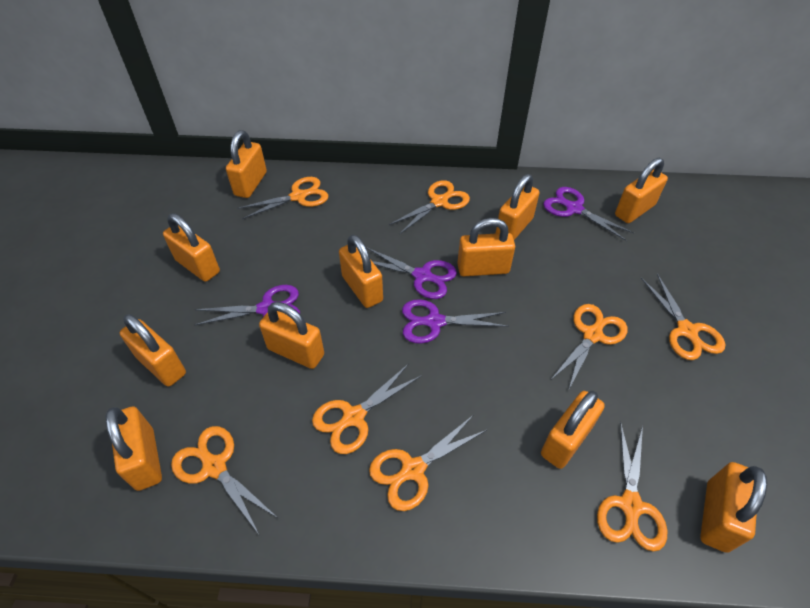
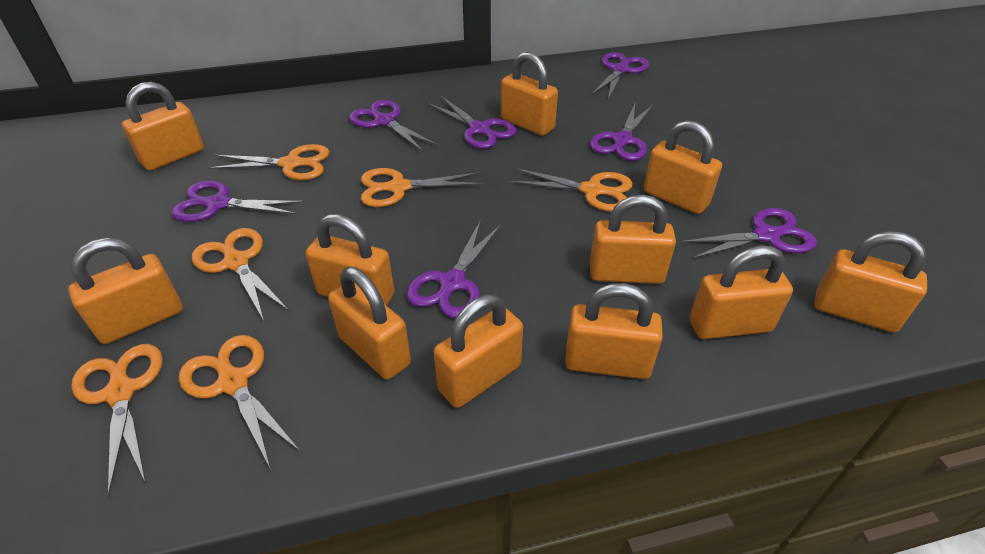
orange scissors: [171,426,279,536] [237,177,328,219] [312,364,422,454] [369,416,487,511] [389,180,470,234] [551,304,628,391] [597,422,667,552] [641,274,726,360] = 8 -> [71,344,163,496] [179,335,301,467] [192,228,289,321] [208,144,330,180] [361,168,483,207] [509,168,633,212] = 6
purple scissors: [194,285,300,326] [366,247,457,299] [402,299,509,344] [543,187,634,241] = 4 -> [172,181,305,222] [349,100,439,152] [407,220,501,318] [427,96,516,149] [590,104,653,161] [591,52,649,99] [680,208,817,259] = 7

